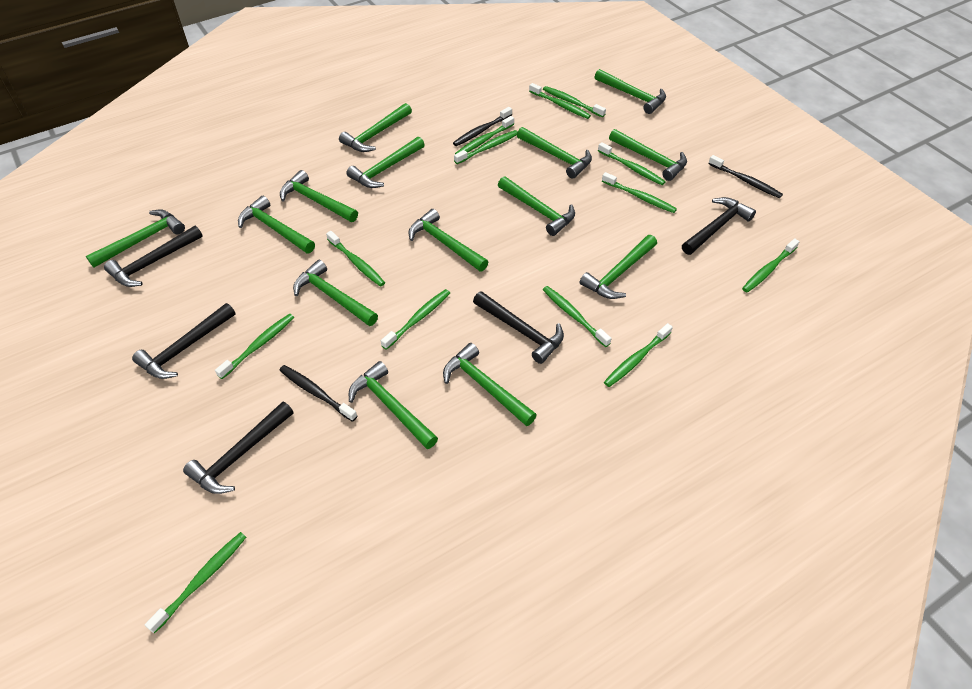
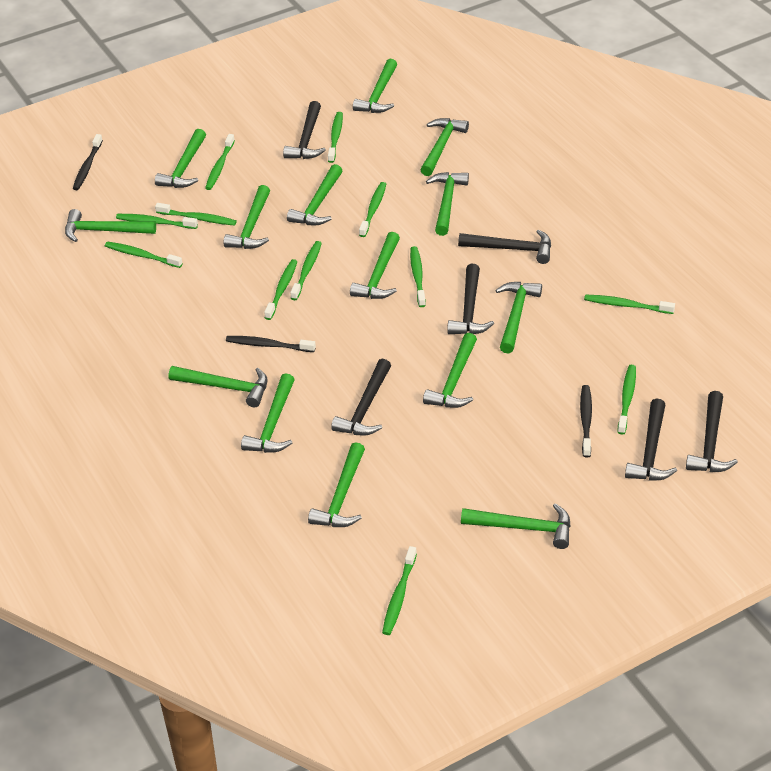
black hammer: [104,225,203,287] [132,303,236,379] [183,402,294,494] [473,291,564,364] [682,197,756,255] = 5 -> [283,101,326,159] [331,359,391,436] [447,264,494,334] [458,229,551,264] [625,399,677,481] [686,391,738,472] = 6
green toothbrush: [145,532,246,633] [215,314,294,379] [326,231,385,287] [381,289,450,350] [454,130,518,164] [455,116,514,154] [529,83,591,119] [543,86,606,117] [543,286,612,347] [598,142,666,185] [602,172,677,213] [604,323,673,387] [742,238,800,293] = 13 -> [105,242,183,268] [116,214,198,229] [155,203,237,226] [205,134,235,190] [264,259,298,320] [290,241,322,300] [328,112,343,163] [359,182,386,237] [382,546,417,635] [410,246,426,307] [584,294,675,314] [617,365,636,435] = 12

